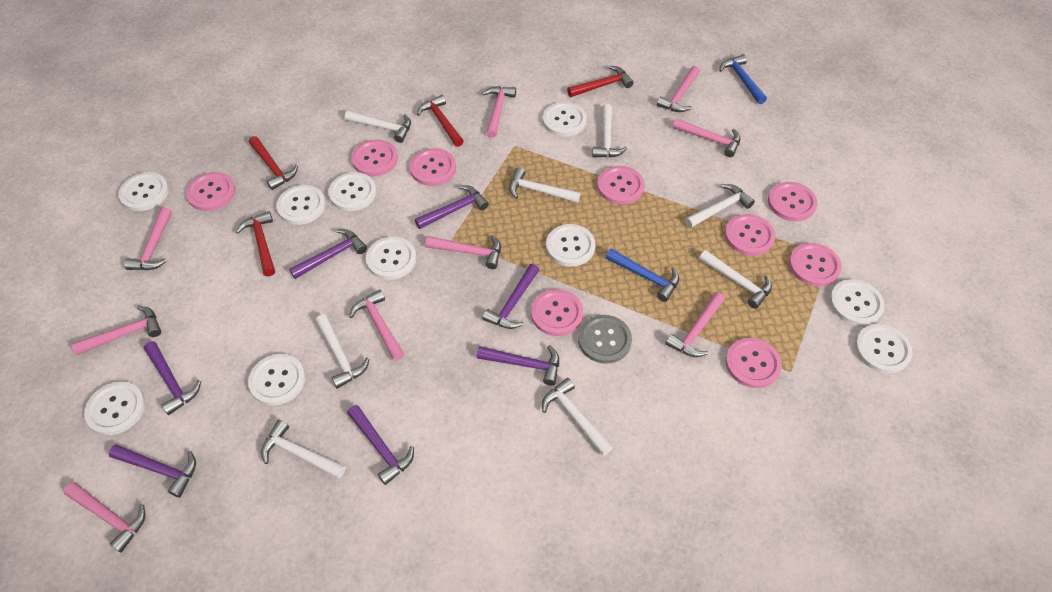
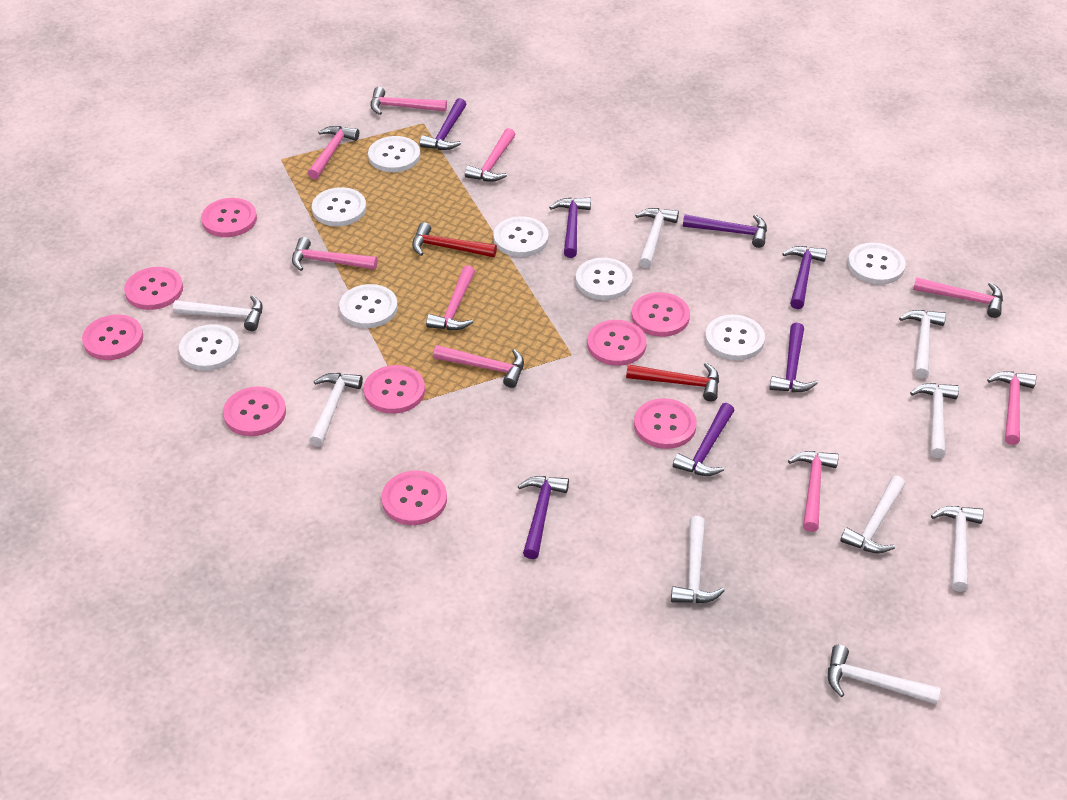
blue hammer: [606,248,679,302] [719,54,767,104] = 2 -> none = 0
grey button: [578,315,632,364] = 1 -> none = 0
red hammer: [236,211,275,276] [249,136,298,190] [417,95,464,147] [567,66,634,97] = 4 -> [412,222,497,257] [626,363,719,402] = 2
white button: [84,382,145,435] [118,172,169,211] [248,354,305,406] [276,185,326,225] [328,172,376,211] [366,236,417,280] [543,102,587,137] [546,224,595,267] [830,279,885,326] [855,324,912,374] = 10 -> [179,324,240,371] [312,187,366,226] [339,284,398,328] [368,136,420,172] [493,216,549,257] [576,258,633,300] [705,315,765,360] [848,243,906,284] = 8
white hammer: [261,420,346,479] [315,315,369,389] [345,110,411,143] [509,167,580,203] [542,378,613,456] [592,104,627,158] [685,184,755,228] [699,250,772,309] = 8 -> [173,295,263,331] [309,373,363,447] [635,208,679,268] [671,516,725,603] [828,645,941,705] [840,476,905,554] [899,310,946,379] [910,383,959,458] [931,506,984,592] = 9

